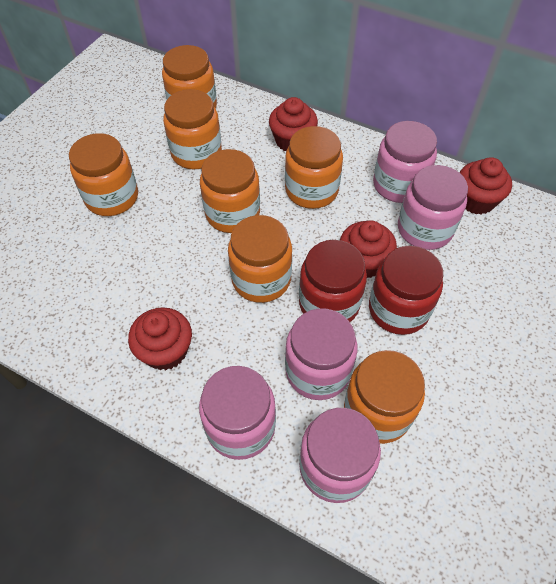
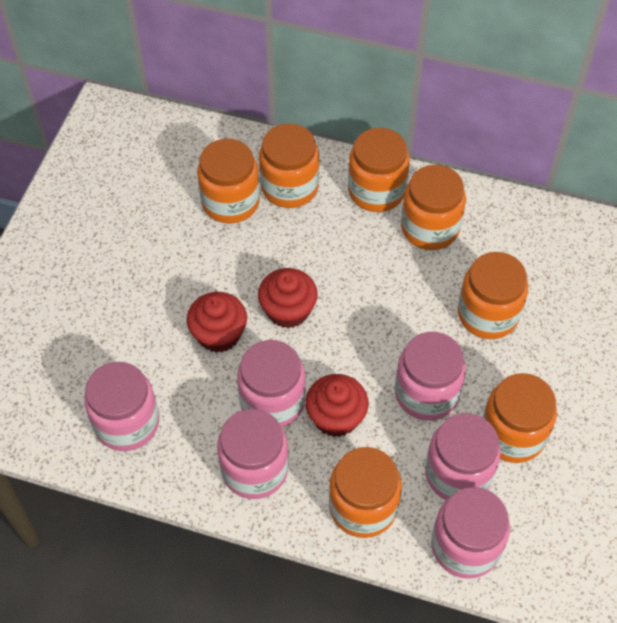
pink jar: [199,366,276,460] [285,308,358,400] [299,408,381,503] [373,121,437,203] [398,165,468,250] = 5 -> [84,362,159,451] [217,409,289,499] [237,340,306,427] [395,332,466,421] [425,413,501,500] [431,487,510,579] = 6
red cupcake: [128,307,192,370] [269,97,318,151] [340,220,397,278] [459,157,512,214] = 4 -> [187,292,247,353] [258,268,318,328] [305,374,369,437] = 3
red jar: [299,240,367,322] [369,246,443,335] = 2 -> none = 0

